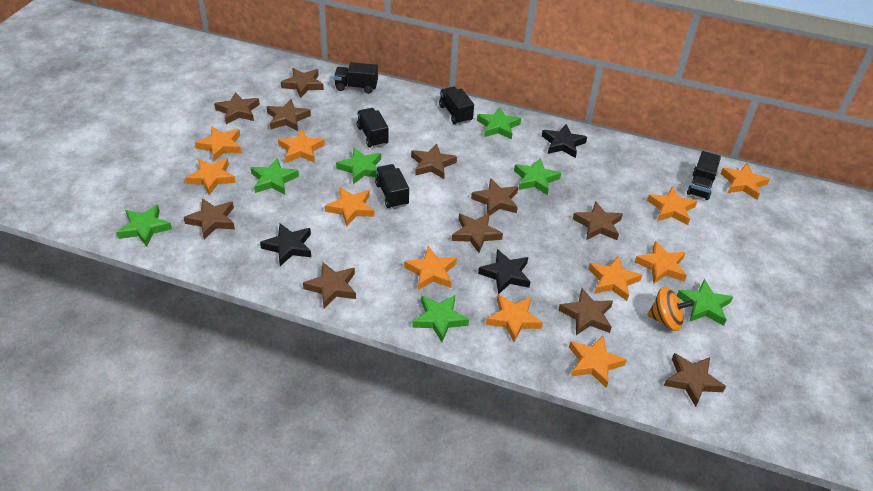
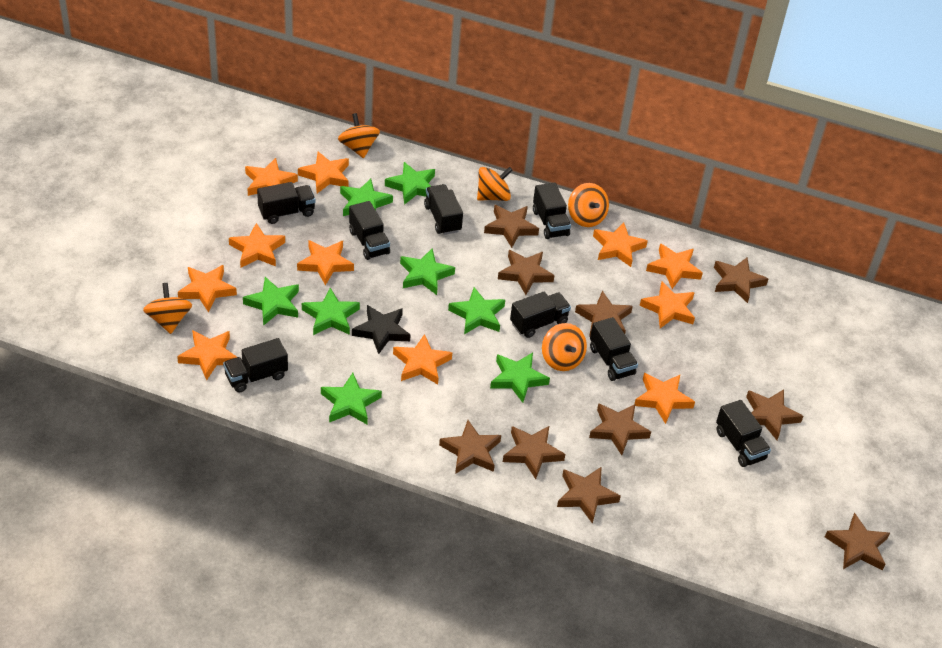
black star: [260,223,311,266] [478,249,530,294] [542,124,587,158] = 3 -> [352,305,410,354] = 1
black truck: [334,62,378,94] [357,108,388,148] [375,164,409,209] [439,87,474,124] [687,151,721,200] = 5 -> [223,338,288,392] [257,182,316,224] [349,201,390,260] [424,184,463,235] [510,292,571,338] [533,183,571,239] [590,317,638,381] [716,400,771,467] = 8
brown star: [183,198,235,239] [214,92,260,124] [267,99,311,131] [281,68,324,98] [303,262,356,308] [411,143,457,179] [452,213,503,253] [471,178,518,216] [558,288,613,335] [573,201,623,240] [664,353,726,407] = 11 -> [439,420,501,474] [484,205,539,248] [498,250,555,295] [503,426,565,479] [557,467,621,524] [575,291,633,337] [589,403,651,455] [714,257,768,303] [746,389,803,440] [825,513,890,571] = 10
green star: [116,205,172,247] [250,158,299,195] [336,148,381,184] [412,295,469,342] [477,107,521,140] [514,158,561,195] [677,279,733,326] = 7 -> [243,277,299,326] [302,288,360,335] [321,373,382,424] [340,178,393,216] [385,162,435,205] [400,248,455,295] [448,287,505,334] [490,353,550,403] = 8
orange spinning top: [648,287,694,331] = 1 -> [143,283,192,334] [338,113,380,158] [477,167,513,201] [542,323,587,371] [568,183,609,227] = 5

